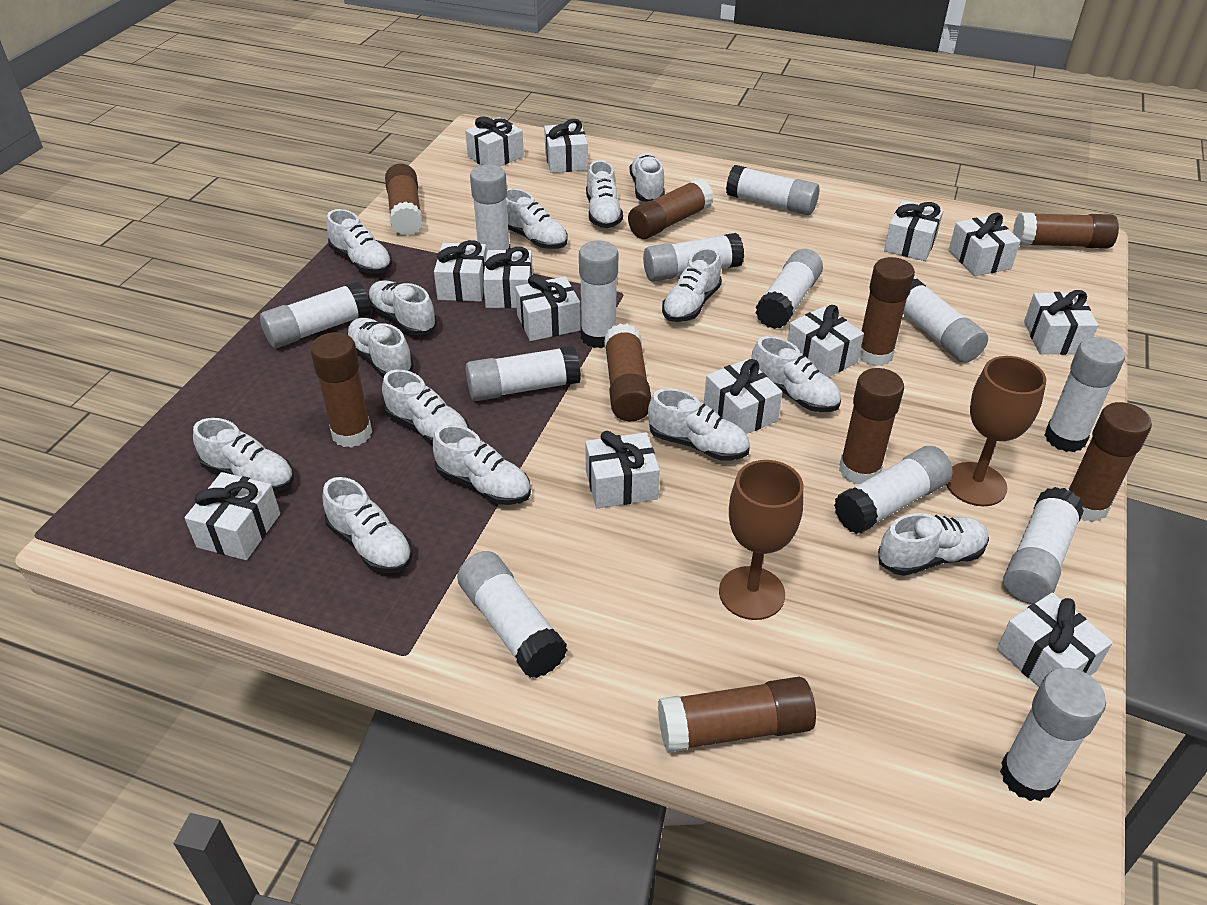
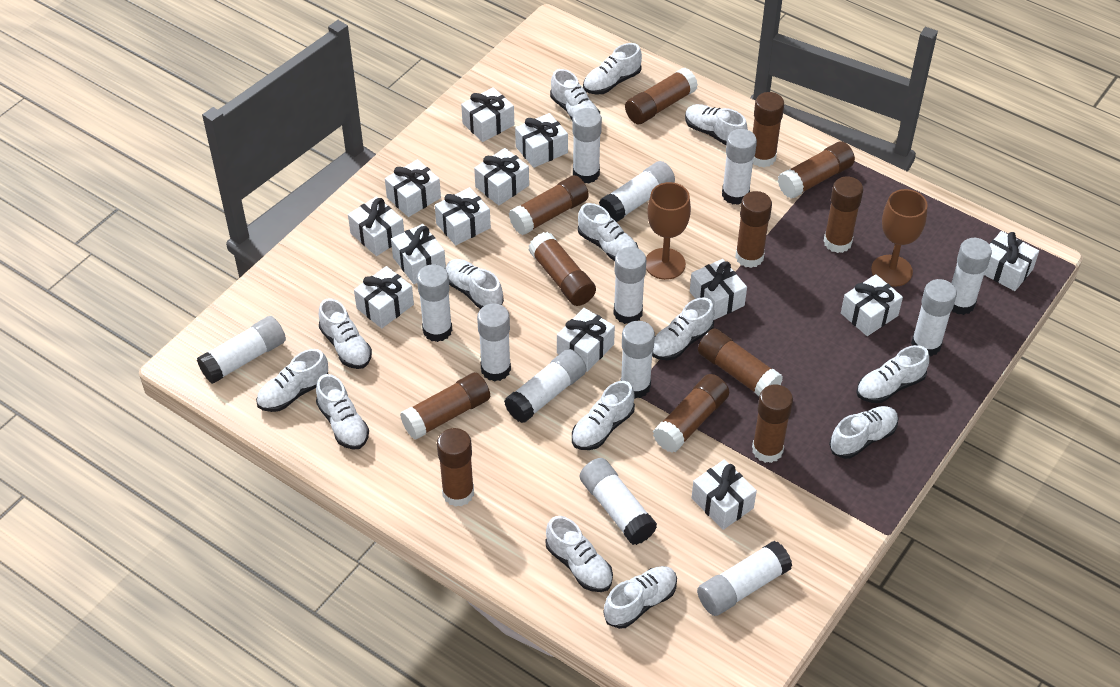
brown glue stick: [310,332,372,448] [385,163,423,236] [604,324,651,421] [628,178,714,239] [658,677,816,753] [839,368,904,484] [859,257,915,366] [1013,212,1119,249] [1068,402,1152,522] = 9 -> [400,372,490,439] [437,428,474,507] [509,175,589,235] [528,232,596,306] [625,68,698,124] [653,374,729,453] [698,328,783,396] [735,191,772,268] [752,385,793,463] [753,92,784,167] [778,141,855,199] [824,176,863,253] = 12

